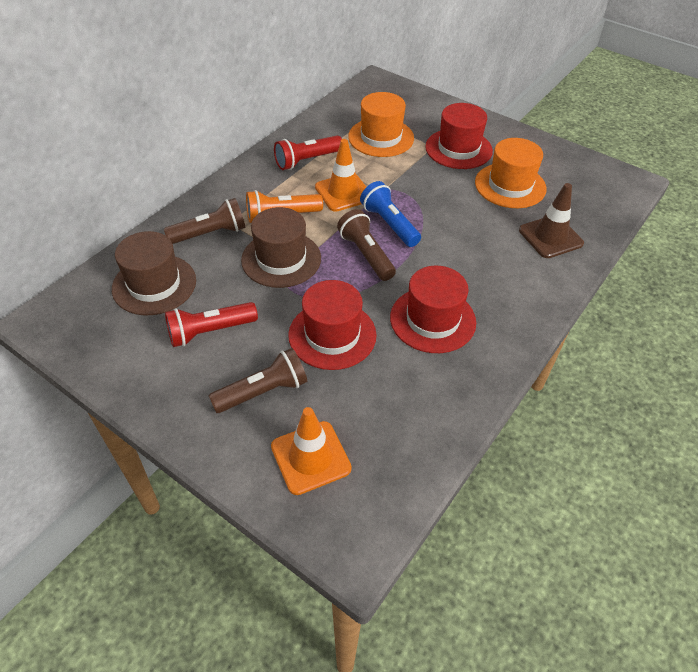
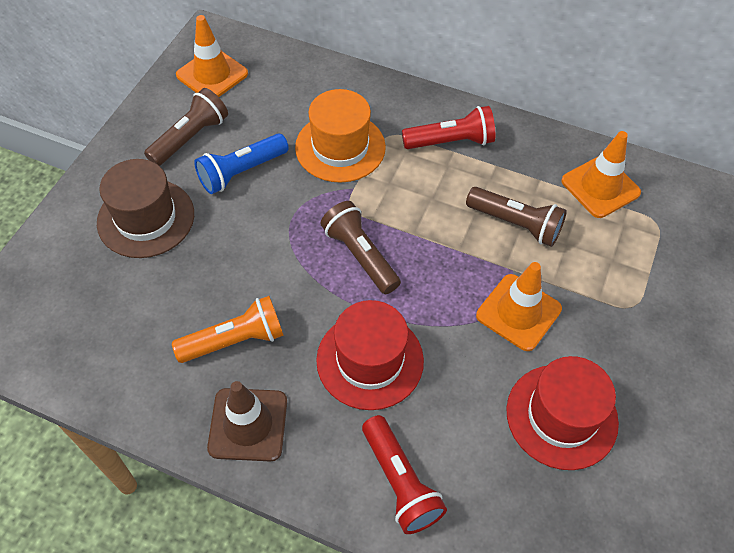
brown hat: [112,231,196,315] [241,207,321,288] = 2 -> [97,159,194,258] = 1
orange hat: [348,92,414,157] [475,138,547,208] = 2 -> [295,89,386,183] = 1
orange traffic cone: [271,407,352,495] [315,139,366,212] = 2 -> [176,15,248,97] [476,262,562,351] [561,131,641,218] = 3
red hat: [288,280,377,370] [390,266,476,353] [425,103,493,169] = 3 -> [316,300,424,410] [506,356,619,470] = 2

